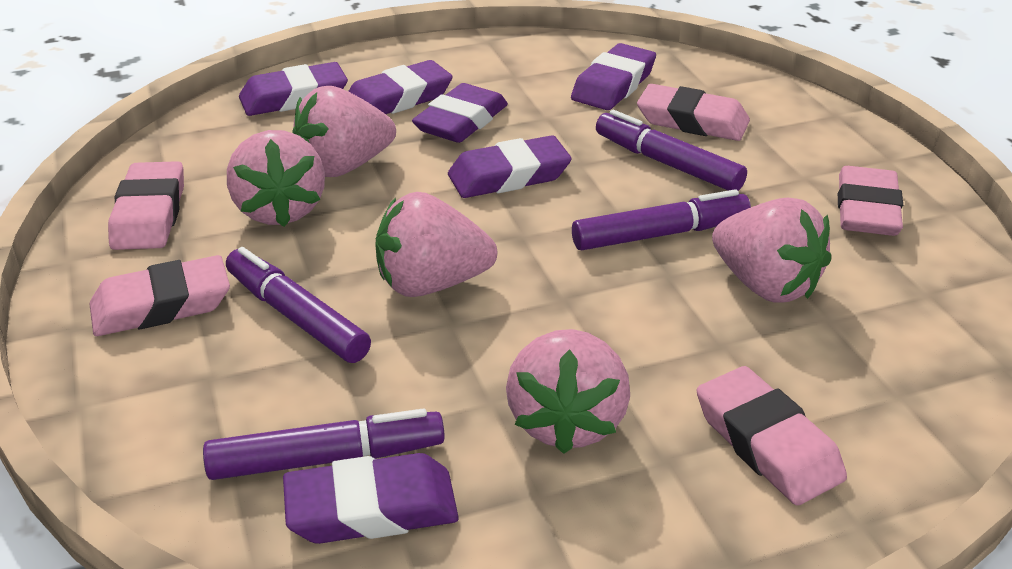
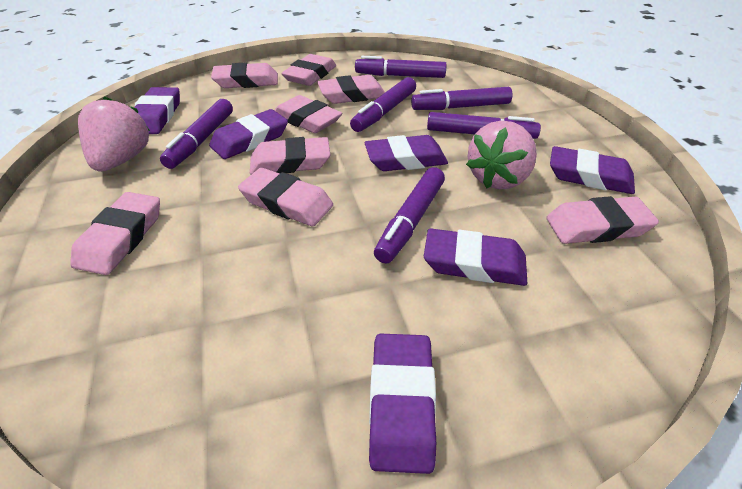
pink eraser: [89,255,230,336] [108,161,184,250] [637,84,750,141] [697,366,847,505] [838,166,903,236] = 5 -> [70,192,160,275] [211,63,278,88] [238,168,333,226] [250,137,330,175] [274,95,342,133] [281,54,336,86] [317,75,385,104] [546,196,659,244] = 8
pink strawberry: [227,130,325,227] [293,86,396,177] [375,192,497,297] [506,329,630,454] [712,198,831,303] = 5 -> [78,96,150,172] [466,120,537,189] = 2
purple marker: [203,408,445,480] [226,247,371,363] [572,189,751,250] [596,110,747,191] = 4 -> [160,99,233,169] [350,77,416,132] [355,56,447,78] [374,167,445,263] [411,87,512,110] [427,112,541,139] = 6

